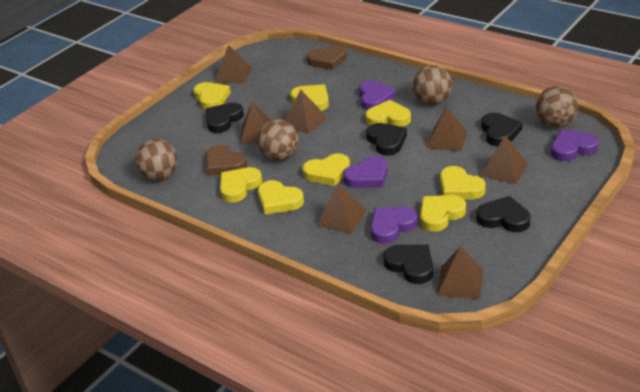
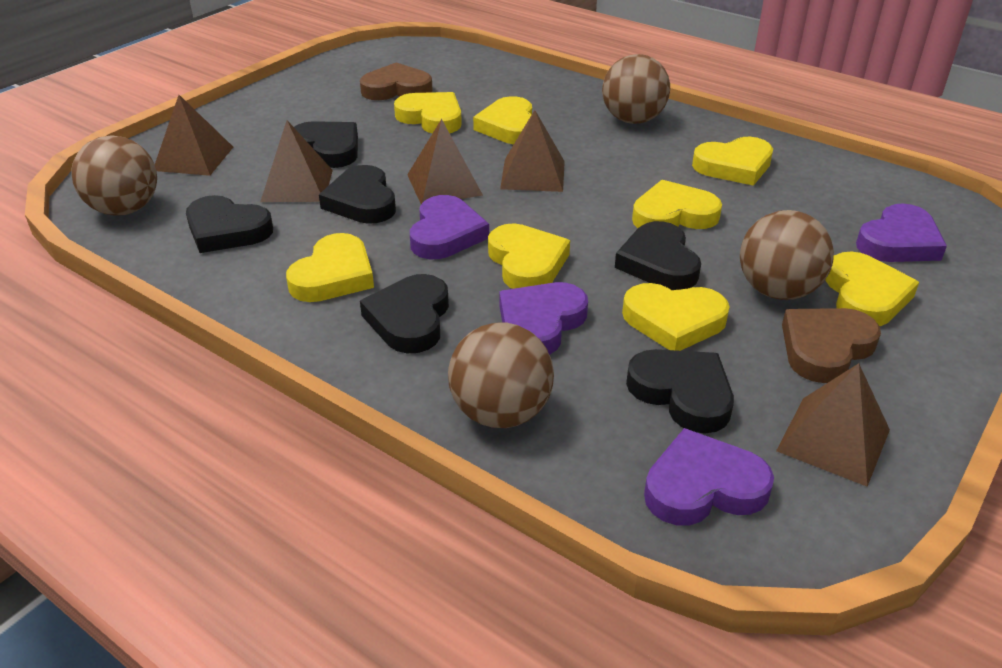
black heart: [206,103,244,133] [366,123,407,155] [383,244,433,284] [476,196,530,232] [481,113,522,146] = 5 -> [186,195,273,253] [294,121,358,168] [319,165,396,224] [360,274,449,353] [615,221,701,290] [626,349,734,433] = 6
brown pyramid: [215,45,252,84] [240,102,271,145] [285,90,328,134] [317,184,367,234] [426,106,467,152] [437,246,483,299] [481,135,528,184] = 7 -> [155,95,233,176] [260,120,333,202] [407,119,483,204] [500,110,565,192] [776,363,890,487] = 5

